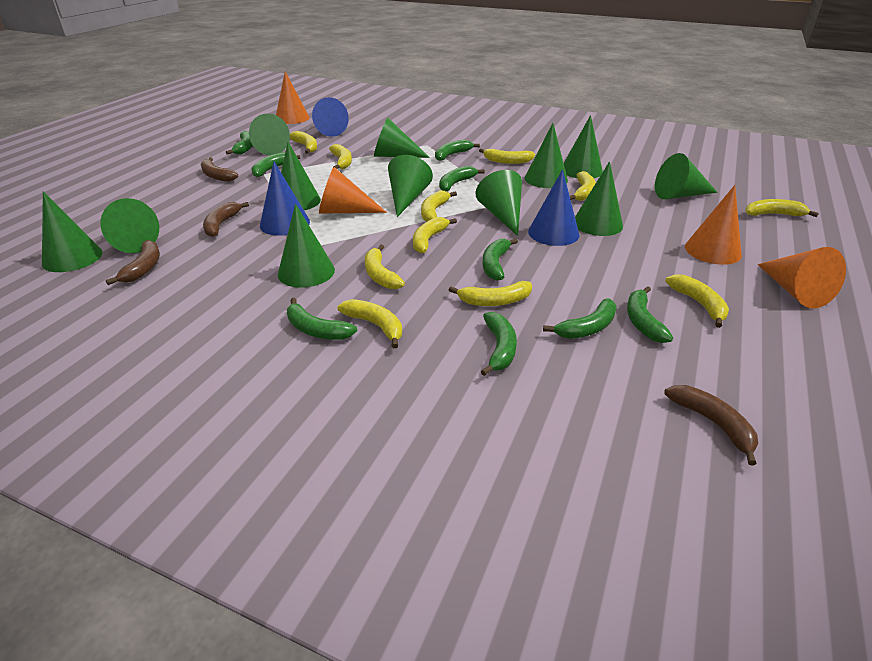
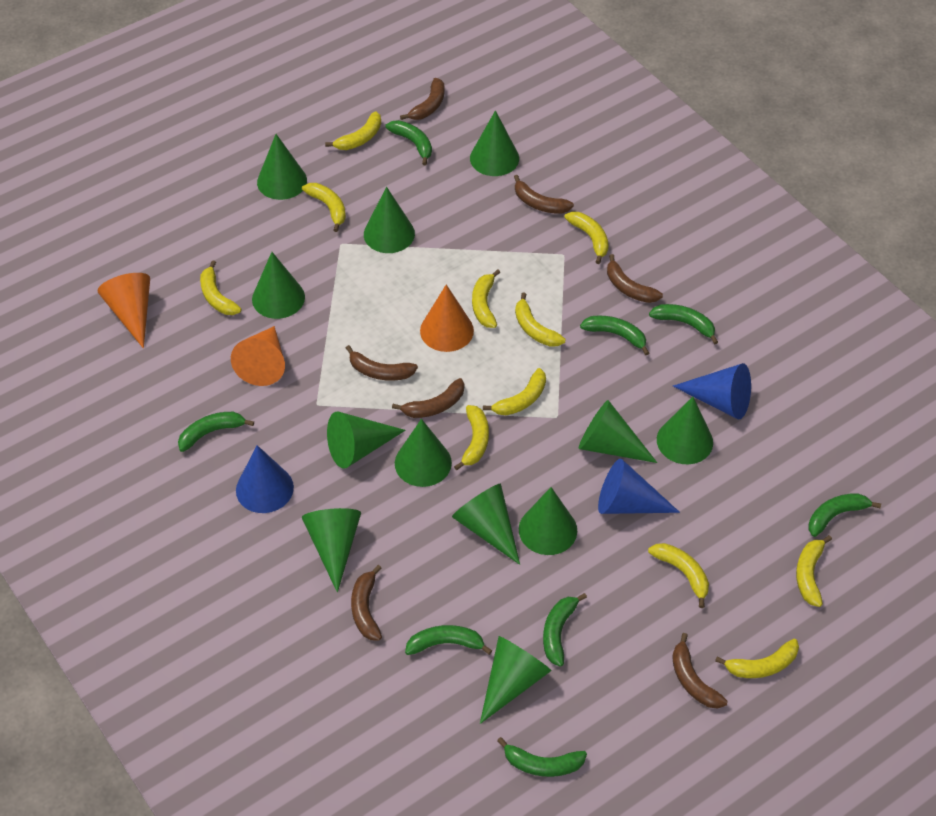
brown banana: [106,240,160,285] [201,158,238,182] [203,202,249,237] [664,385,758,466] = 4 -> [346,345,418,381] [351,565,382,640] [392,378,464,418] [400,78,445,120] [514,175,574,214] [607,254,663,303] [672,633,728,709] = 7
green banana: [226,131,253,155] [251,152,300,177] [287,298,357,340] [435,140,480,161] [439,166,485,191] [481,312,517,376] [482,238,518,281] [543,298,617,339] [627,286,673,343] = 9 -> [178,412,254,452] [386,120,432,165] [405,625,492,655] [497,737,587,777] [543,593,587,666] [580,315,649,355] [649,304,718,344] [809,493,881,537] = 8
orange cone: [276,71,309,124] [319,167,387,214] [685,185,742,265] [757,247,846,309] = 4 -> [97,273,150,349] [231,326,285,386] [420,285,474,352] = 3

